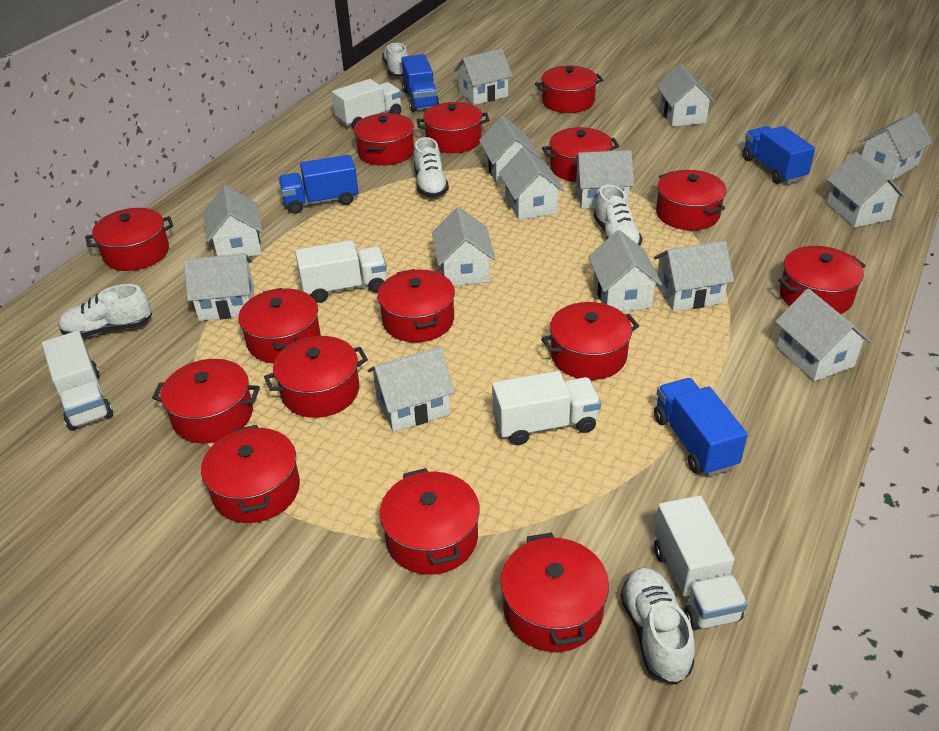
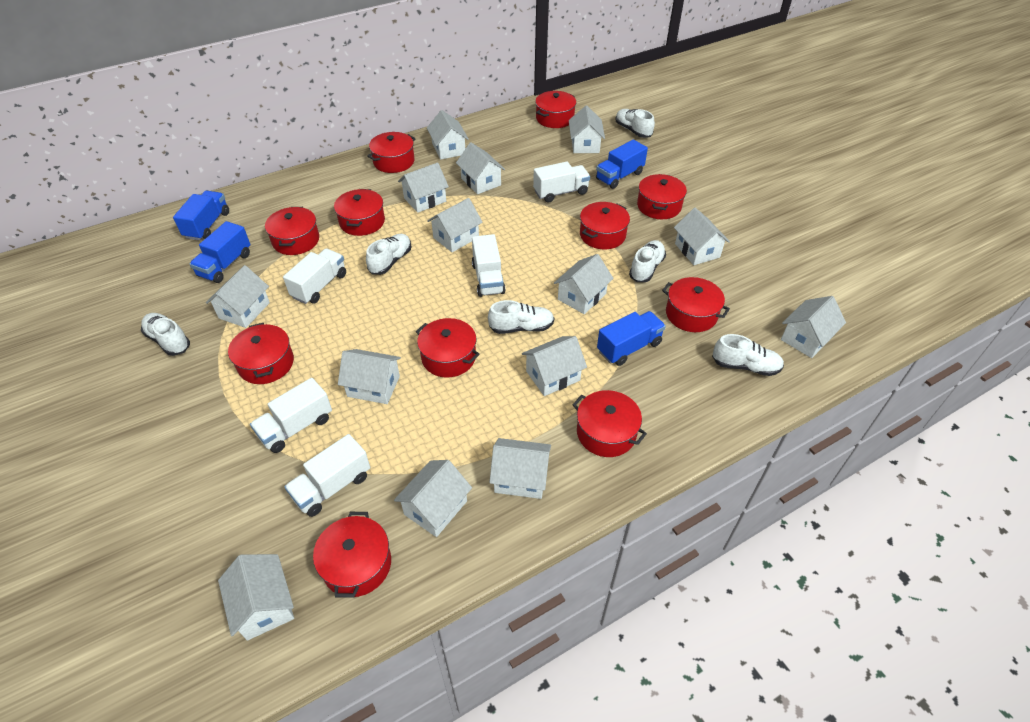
red pot: [85,208,173,271] [152,359,260,443] [201,425,300,523] [238,288,321,363] [264,336,368,418] [354,113,414,166] [377,269,455,342] [380,468,480,575] [417,102,489,153] [500,532,609,652] [535,66,603,113] [541,302,639,380] [542,127,619,182] [656,170,726,230] [778,246,866,314] = 15 -> [228,323,294,384] [265,207,319,255] [313,512,391,598] [334,189,385,236] [367,132,416,173] [416,318,480,378] [535,91,576,128] [572,390,647,457] [580,202,630,249] [637,174,687,219] [662,277,730,332] = 11
white shoe: [58,284,152,338] [382,42,408,77] [414,137,449,198] [594,185,642,246] [620,567,695,685] = 5 -> [141,313,190,356] [366,234,412,275] [488,300,554,334] [615,109,655,138] [629,240,666,282] [712,334,784,376] = 6

